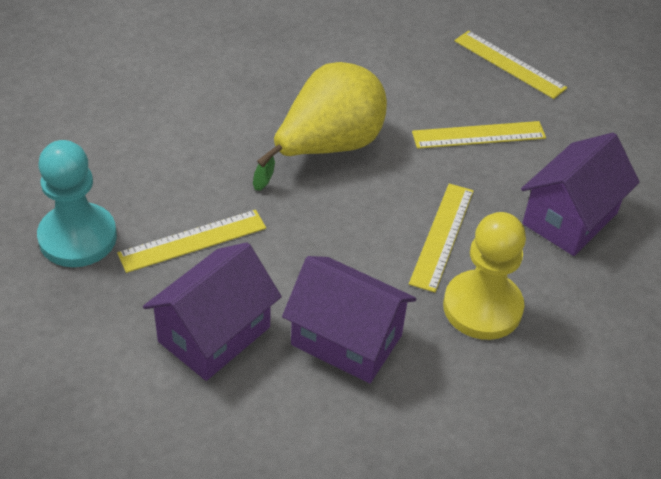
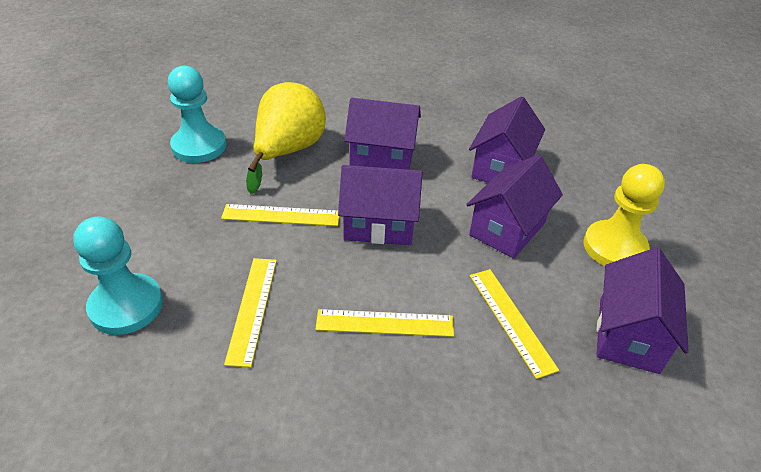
purple house: [143,242,282,381] [282,256,416,383] [521,133,640,256] = 3 -> [338,165,422,245] [344,98,421,170] [466,155,563,259] [469,96,545,183] [596,248,689,374] = 5
turquoise pawn: [37,140,117,267] = 1 -> [73,217,163,335] [168,66,226,163] = 2

